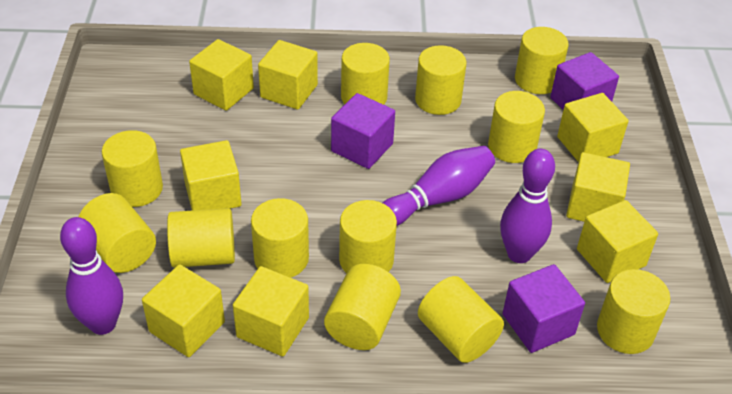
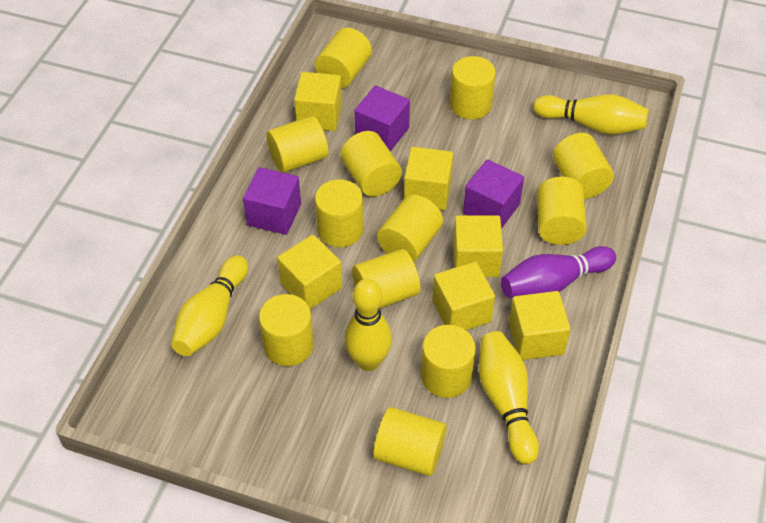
purple bowling pin: [60,217,123,335] [383,146,495,226] [500,149,555,263] = 3 -> [501,246,616,298] = 1
yellow bowling pin: none = 0 -> [171,255,248,356] [345,279,392,371] [479,331,539,464] [533,94,649,134] = 4
yellow cube: [142,264,225,357] [180,140,242,211] [189,39,254,111] [233,266,309,357] [258,40,318,110] [557,93,628,162] [566,152,630,222] [577,200,658,283] = 8 -> [277,235,342,309] [294,72,342,131] [404,147,453,210] [432,262,495,330] [453,215,503,277] [509,291,571,360] = 6

